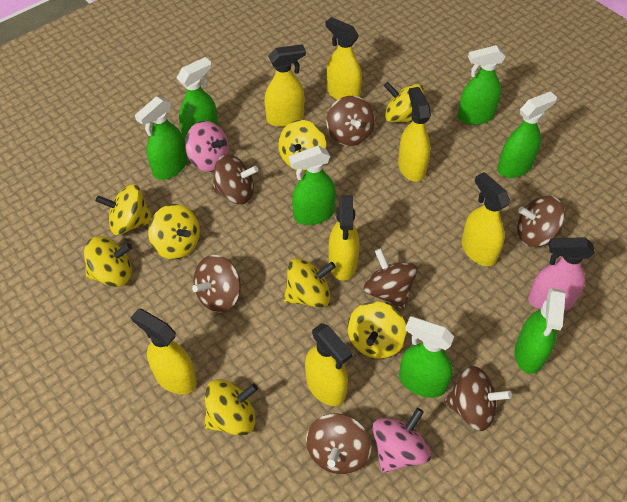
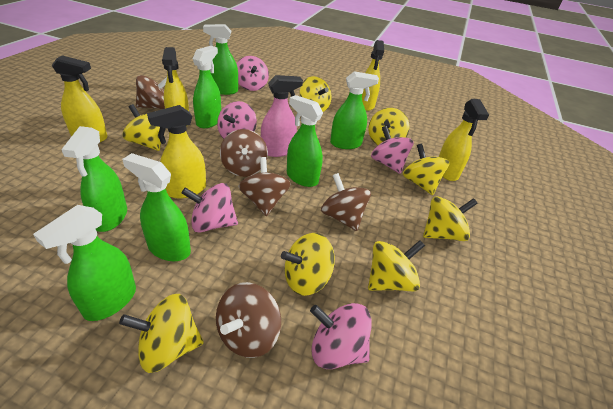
brown spinning top: [192,255,241,312] [212,155,258,204] [306,413,371,474] [326,96,375,146] [364,248,418,310] [444,366,512,431] [517,196,565,247] = 7 -> [136,75,167,109] [216,282,281,358] [220,129,268,177] [238,157,291,216] [321,173,371,231] = 5
pink spinning top: [185,121,229,172] [372,408,431,473] = 2 -> [182,183,238,233] [217,101,257,139] [236,56,269,91] [310,303,372,369] [371,126,414,174] = 5
yellow spray bottle: [131,308,197,394] [264,44,306,127] [305,323,353,406] [326,17,362,100] [328,195,359,281] [398,87,431,182] [461,172,510,266] = 7 -> [52,55,107,142] [147,105,206,198] [162,47,189,127] [362,40,384,111] [439,99,489,181] = 5

